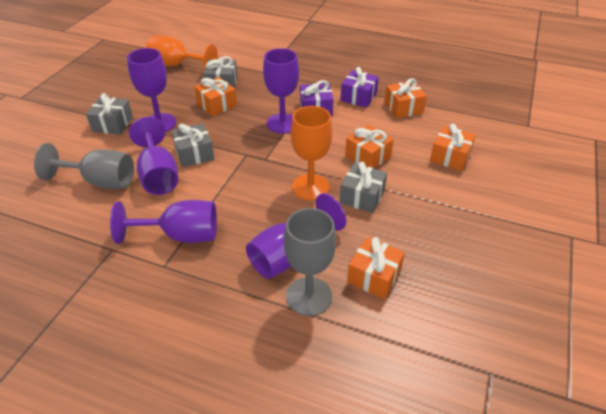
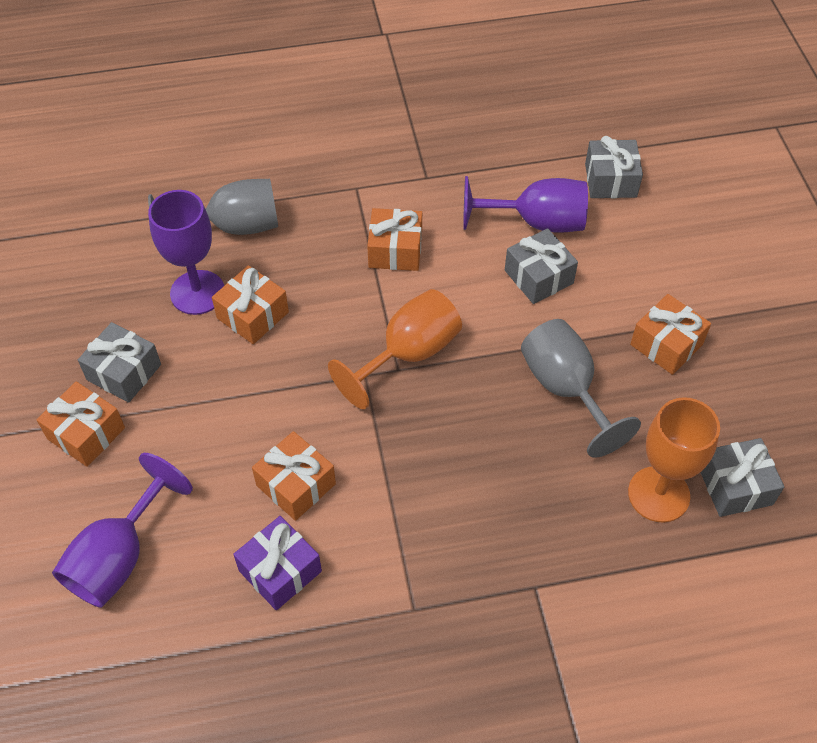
purple gift: [300,80,334,117] [341,67,379,108] = 2 -> [233,516,322,610] = 1
purple goblet: [110,200,217,244] [127,48,176,132] [129,117,178,195] [246,193,346,279] [263,48,299,134] = 5 -> [52,453,193,608] [148,190,224,315] [463,176,588,233] = 3

